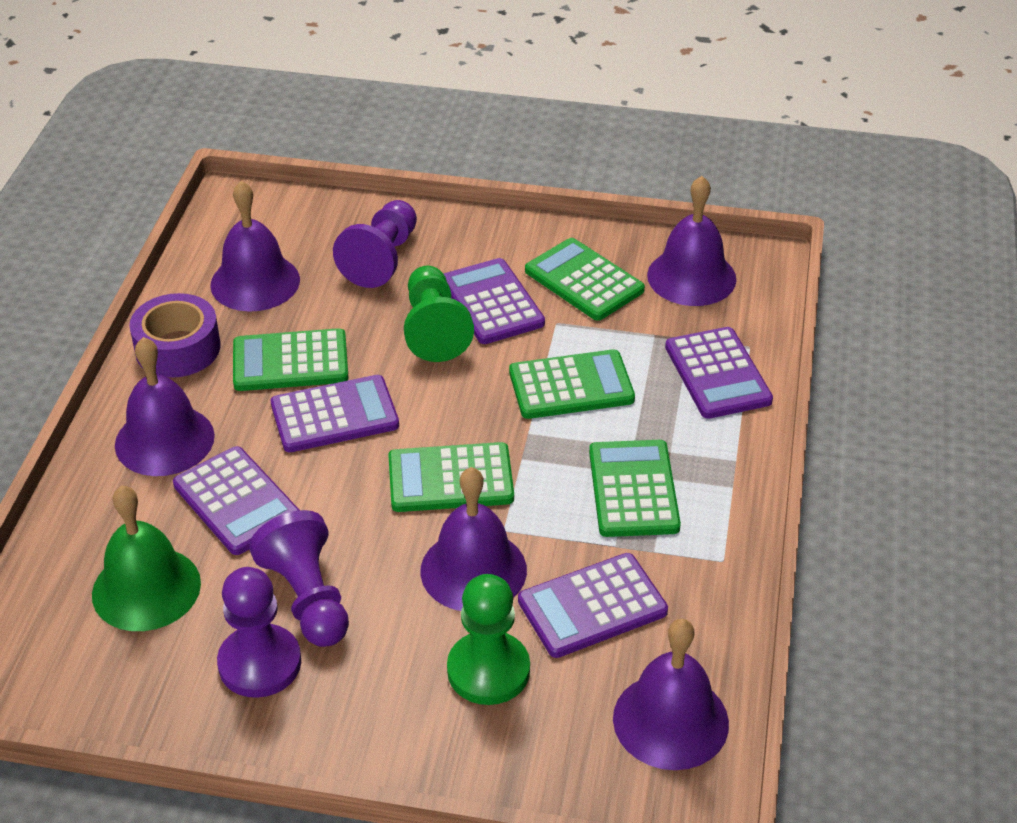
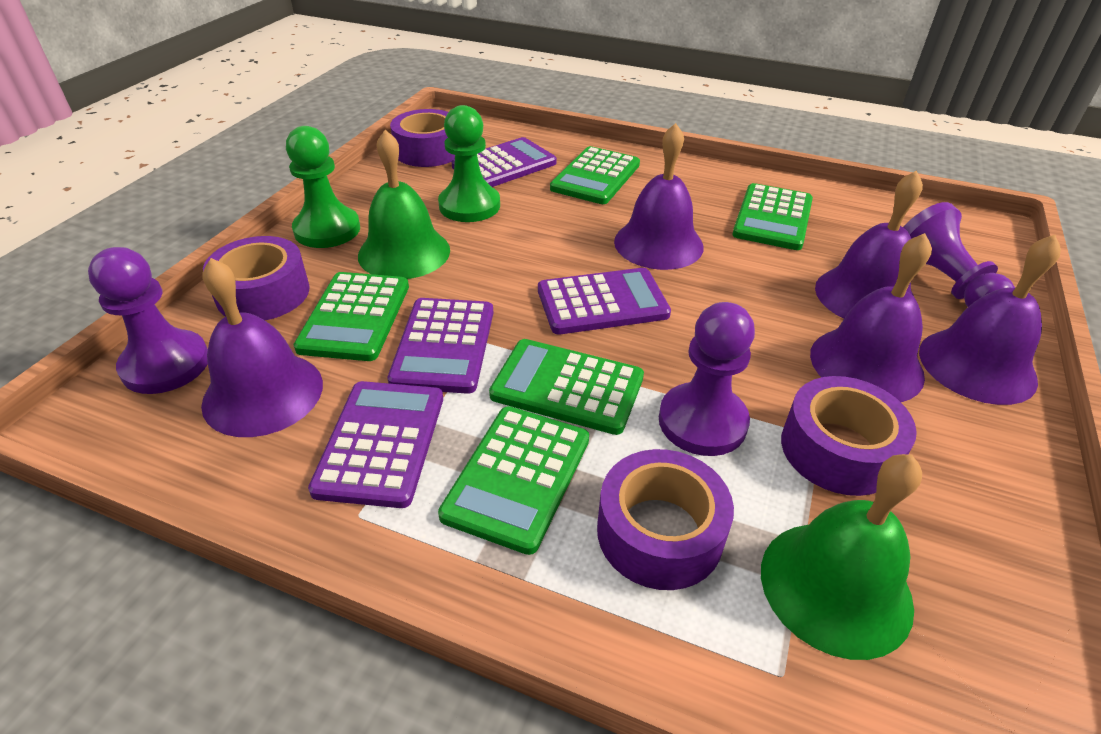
green bell: [92,486,201,631] = 1 -> [358,130,450,279] [761,454,922,660] = 2
purple calculator: [173,446,299,555] [271,375,399,452] [444,258,545,344] [518,553,668,658] [665,327,773,419] = 5 -> [308,381,443,508] [387,298,493,394] [452,137,557,187] [538,268,671,334] = 4
purple tape: [129,293,221,378] = 1 -> [203,236,310,320] [390,109,455,167] [597,449,734,590] [781,376,917,496] = 4

